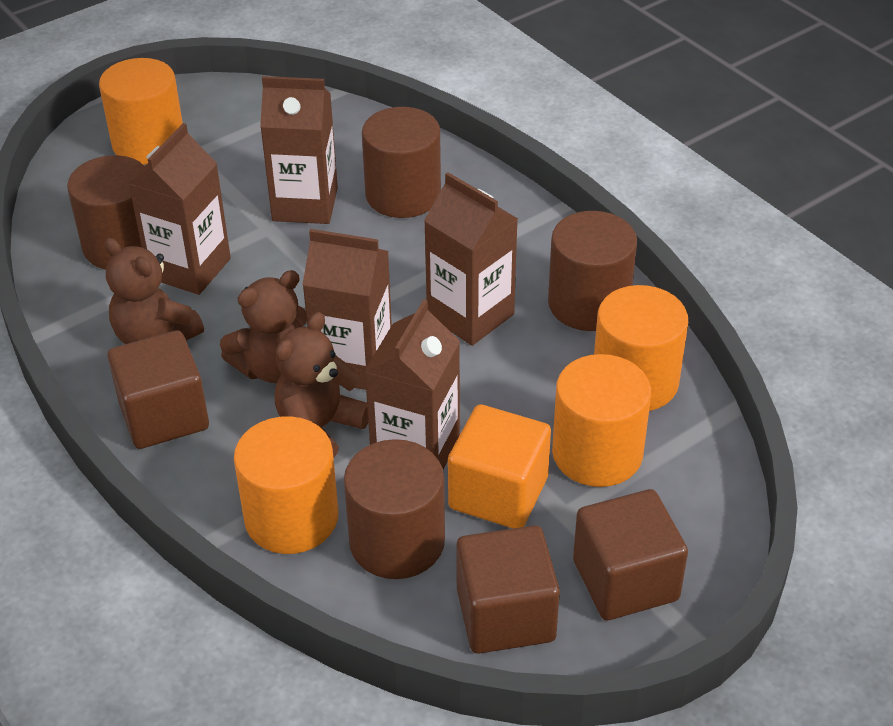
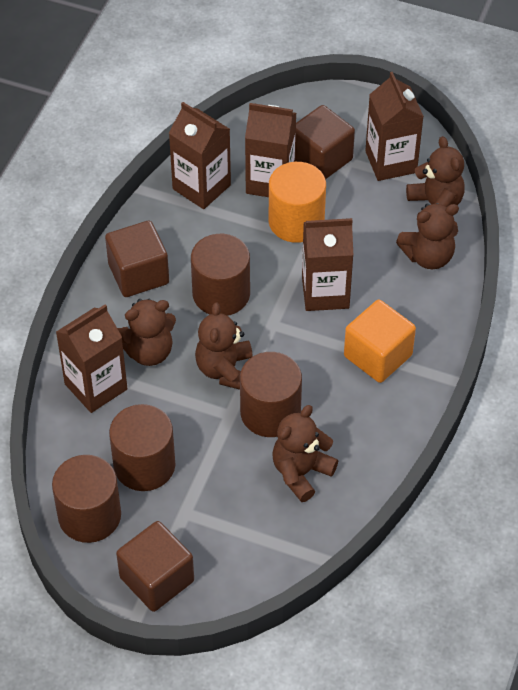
brown teddy bear: [104,238,204,344] [220,270,307,383] [275,312,368,458] = 3 -> [117,299,176,366] [195,303,253,390] [272,405,338,502] [396,203,459,269] [406,136,465,216] = 5
orange cylinder: [99,58,183,165] [234,416,338,554] [552,354,651,487] [594,285,688,411] = 4 -> [269,162,326,243] = 1

